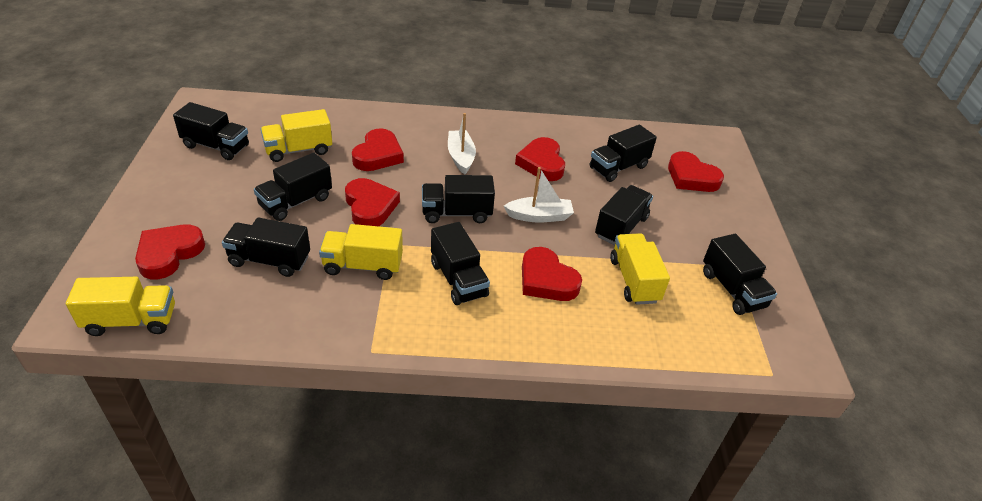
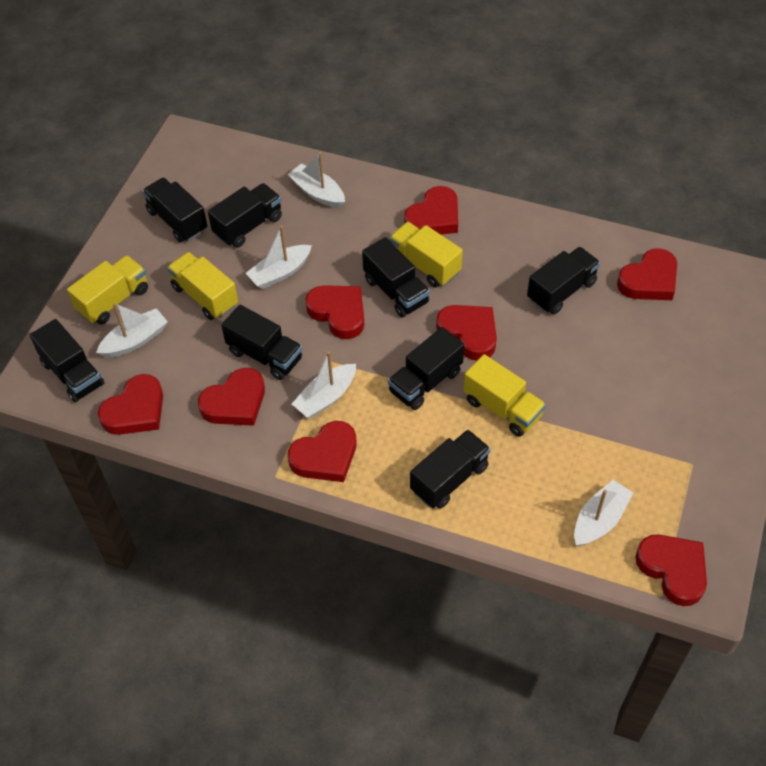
red heart: [135,224,205,280] [345,178,400,226] [352,128,404,171] [515,137,565,181] [522,247,582,301] [668,151,724,192] = 6 -> [98,374,163,435] [198,368,265,426] [288,421,357,482] [305,285,364,339] [404,186,458,235] [436,305,497,361] [617,248,677,300] [635,535,707,606] = 8
white boat: [448,113,476,174] [504,167,574,223] = 2 -> [96,303,168,358] [246,226,312,289] [288,152,345,208] [292,351,356,418] [574,480,633,547] = 5

